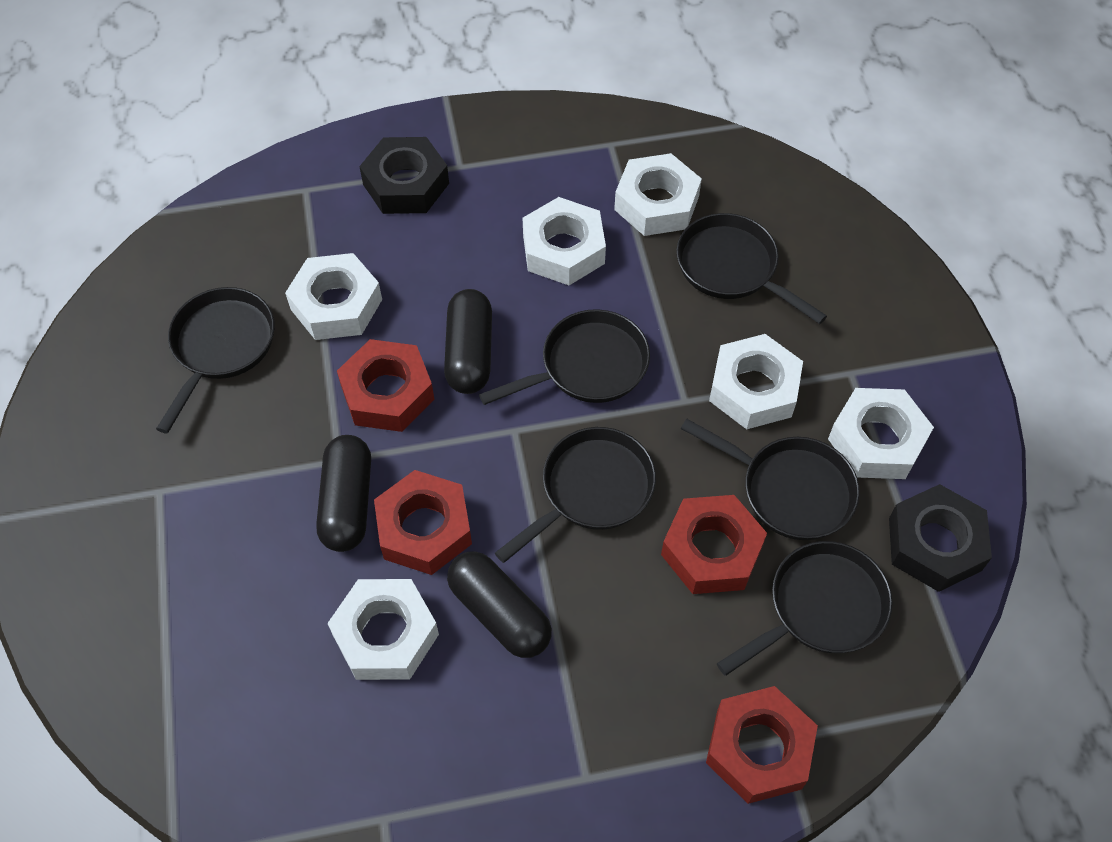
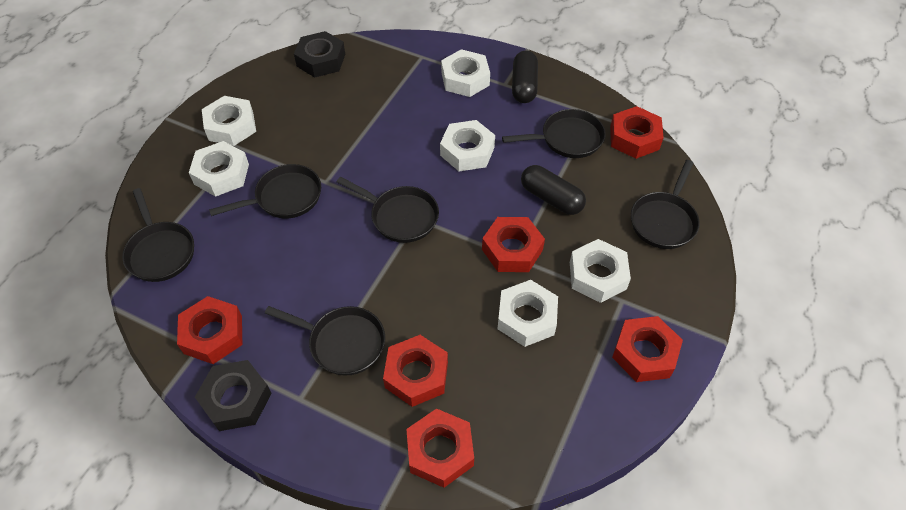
black capsule: [316,435,371,552] [444,289,492,394] [447,551,552,658] = 3 -> [512,50,538,103] [521,165,586,215] = 2
red nut: [337,339,434,432] [374,470,472,575] [661,495,767,594] [706,686,818,804] = 4 -> [177,296,242,364] [383,335,448,407] [406,409,474,488] [482,217,545,272] [610,106,664,159] [612,316,683,382] = 6

